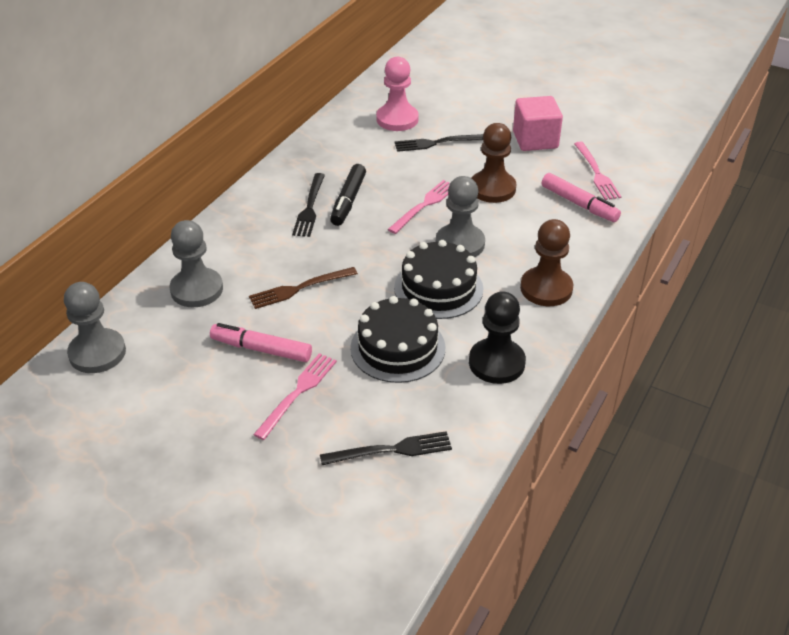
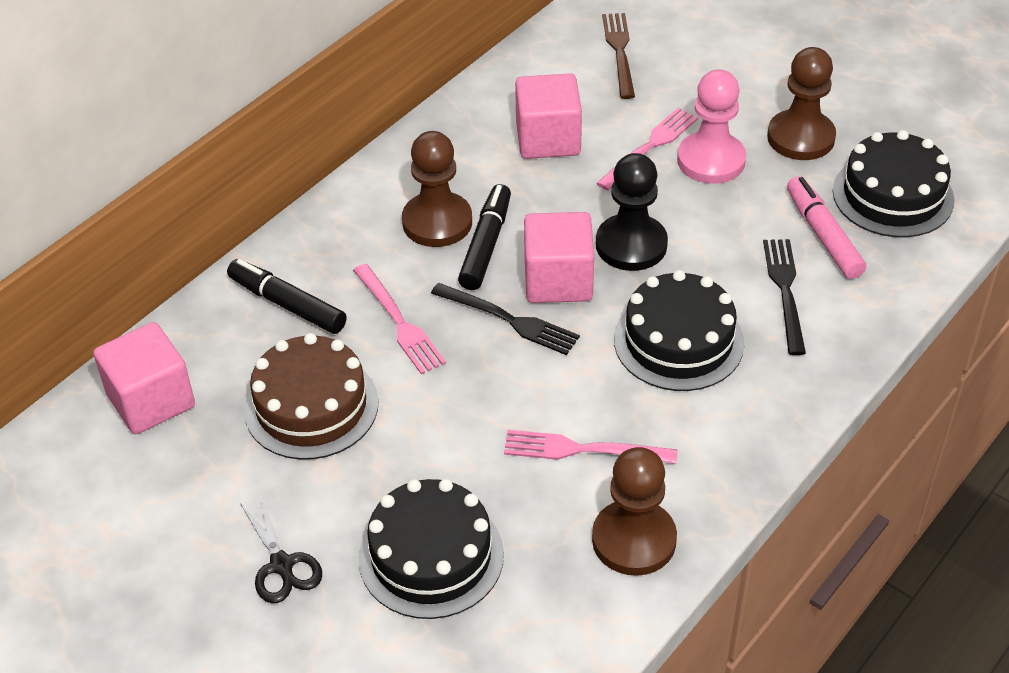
black cake: [350,296,446,383] [394,240,483,319] = 2 -> [359,479,504,619] [614,270,744,391] [833,130,955,237] = 3
black fork: [292,173,325,237] [320,431,452,465] [395,134,483,152] = 3 -> [431,283,580,355] [763,239,806,355] = 2
black marker: [330,164,366,226] = 1 -> [227,259,347,334] [458,184,511,290] = 2
black scissors: none = 0 -> [240,494,322,603] = 1
brown cake: none = 0 -> [244,333,378,460] = 1
brown pawn: [472,123,516,203] [520,219,574,306] = 2 -> [402,131,472,247] [592,447,677,576] [767,47,836,160] = 3
grey pawn: [64,282,126,373] [169,220,223,307] [436,176,485,257] = 3 -> none = 0
pink cube: [513,96,563,151] = 1 -> [93,322,195,434] [515,73,582,159] [524,212,594,303] = 3
pink marker: [210,323,312,362] [542,173,621,222] = 2 -> [787,176,866,279] = 1

